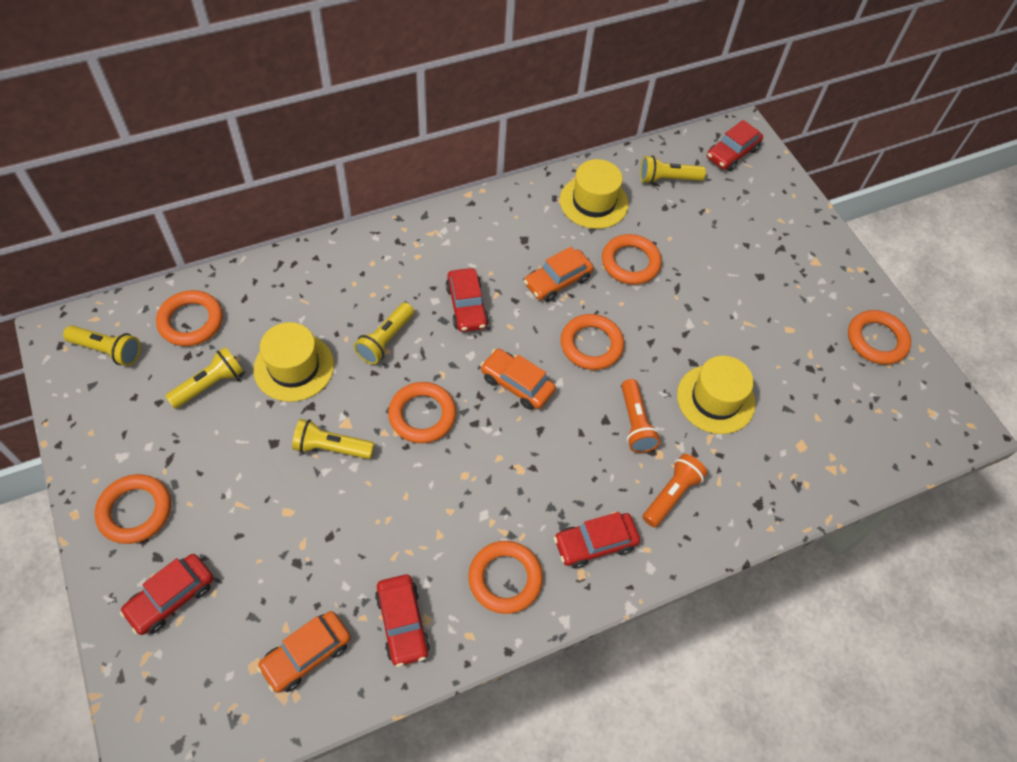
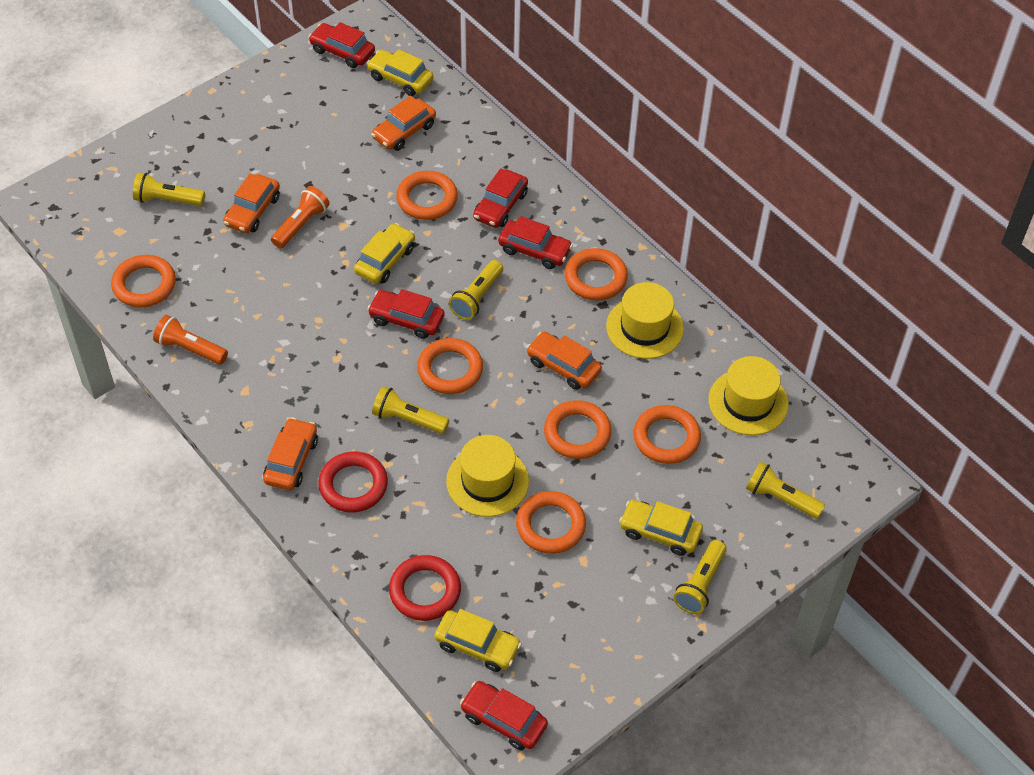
orange car: [257,611,351,693] [480,349,556,410] [524,247,594,302] = 3 -> [223,173,280,233] [263,418,318,490] [371,96,436,151] [527,332,602,390] = 4
red ring: none = 0 -> [318,452,388,512] [389,555,461,621] = 2
yellow car: none = 0 -> [354,223,415,284] [366,49,434,96] [434,609,522,672] [619,500,703,556] = 4

